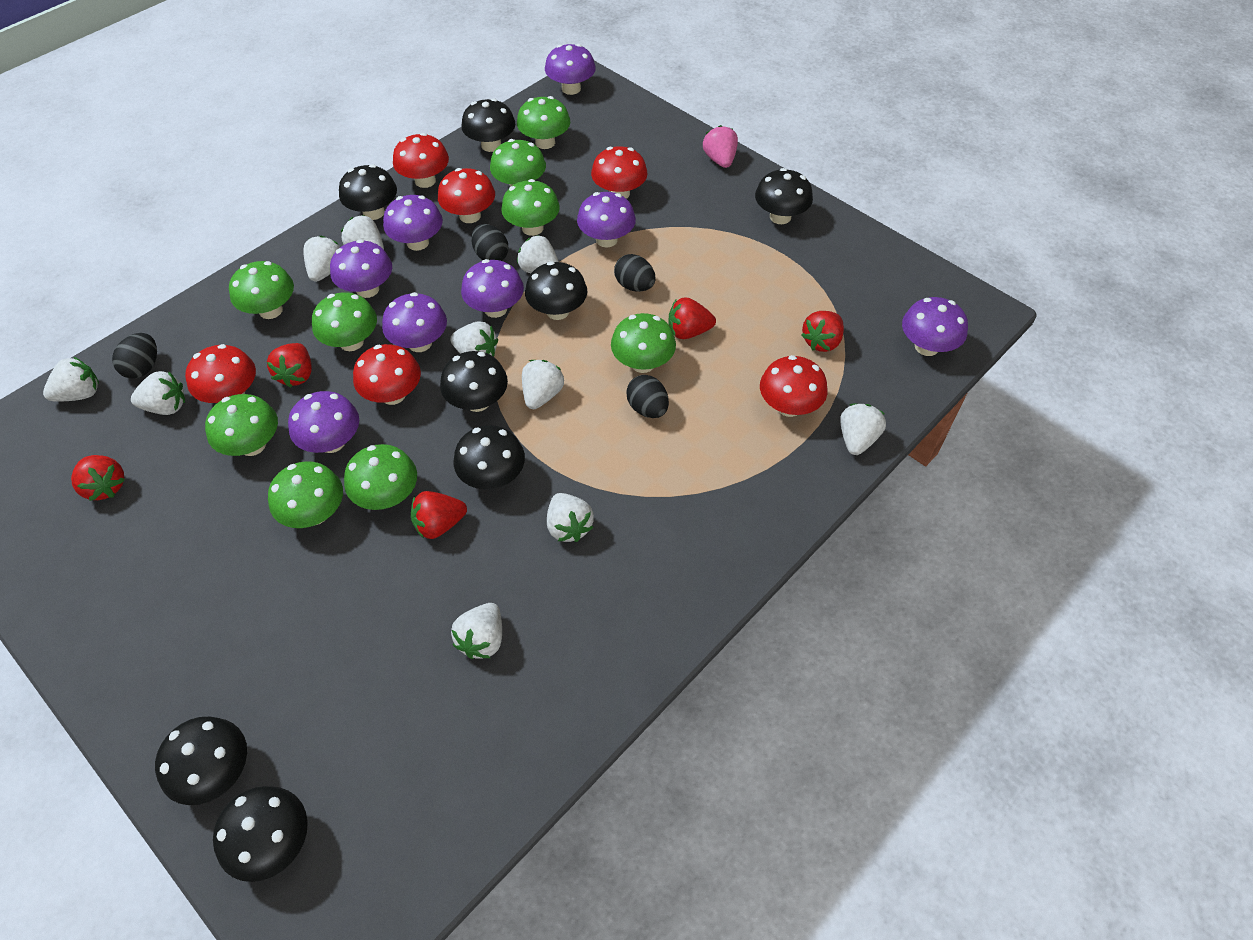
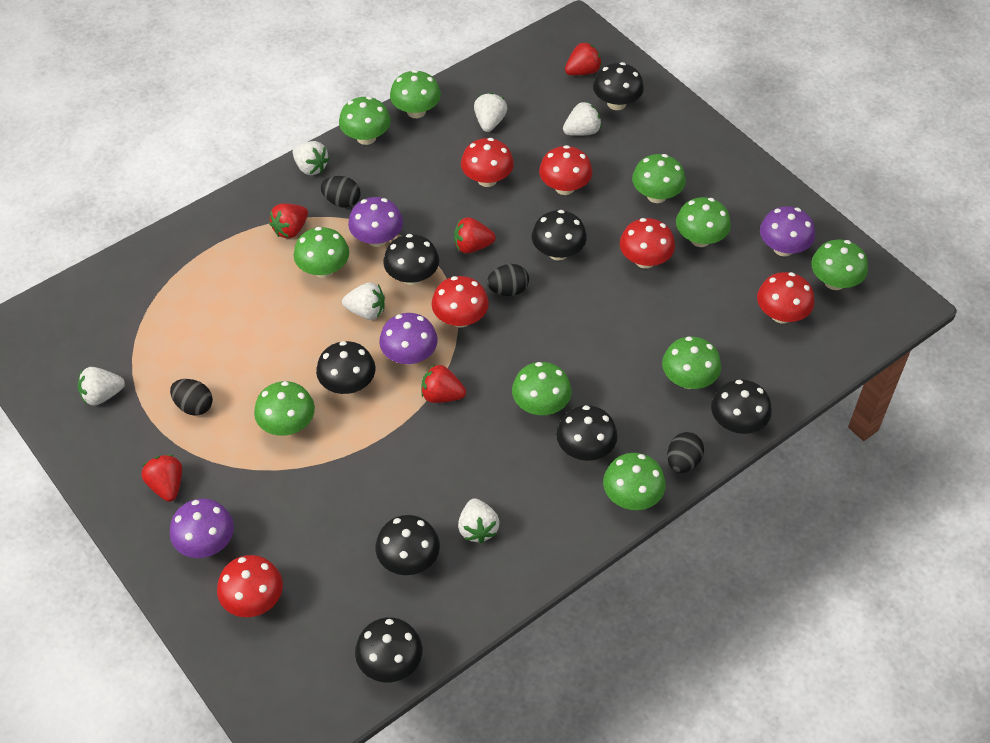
green mushroom: [205,394,278,456] [229,261,294,319] [268,461,343,528] [312,292,377,351] [344,444,417,510] [490,139,546,187] [501,179,560,236] [517,96,570,149] [611,313,676,373] = 9 -> [254,381,315,436] [294,227,349,278] [339,96,391,145] [390,70,441,118] [512,362,572,415] [603,453,666,510] [632,154,686,203] [662,337,721,389] [676,197,731,247] [811,239,868,290] = 10
pink strawberry: [703,125,738,168] = 1 -> none = 0
purple mushroom: [288,391,359,453] [330,239,392,298] [382,292,447,352] [383,195,443,251] [461,259,524,318] [545,44,596,95] [577,192,636,248] [902,297,968,356] = 8 -> [170,498,234,558] [348,197,403,247] [379,313,438,365] [760,206,815,257] = 4
white strawberry: [43,357,99,402] [131,371,185,415] [303,236,340,282] [341,215,384,250] [450,321,498,357] [451,603,502,659] [517,235,559,273] [522,360,564,409] [547,493,594,542] [840,404,886,455] = 10 -> [78,367,125,406] [293,141,329,175] [342,282,385,320] [458,498,500,544] [474,93,507,132] [563,102,602,136] = 6

